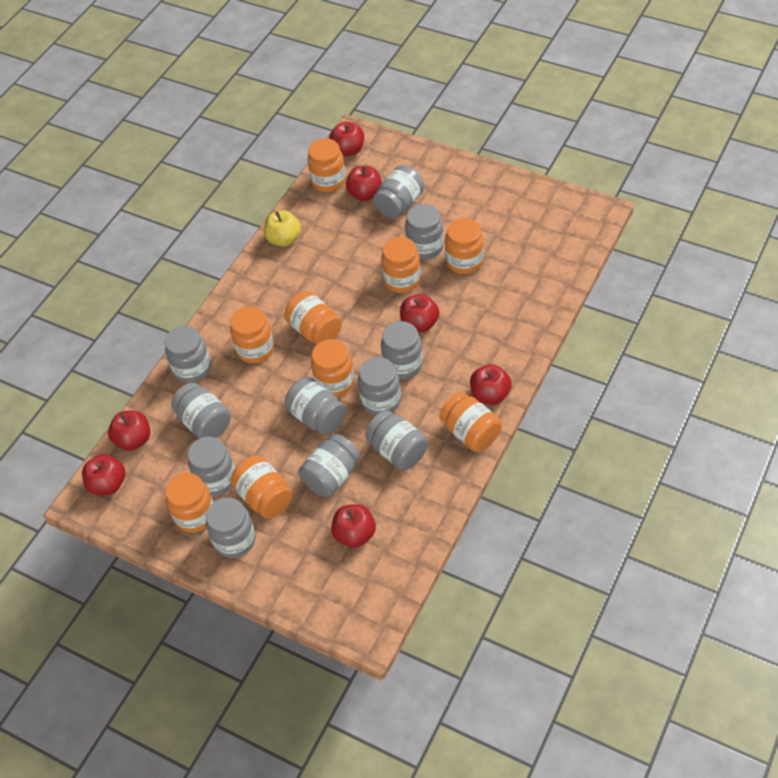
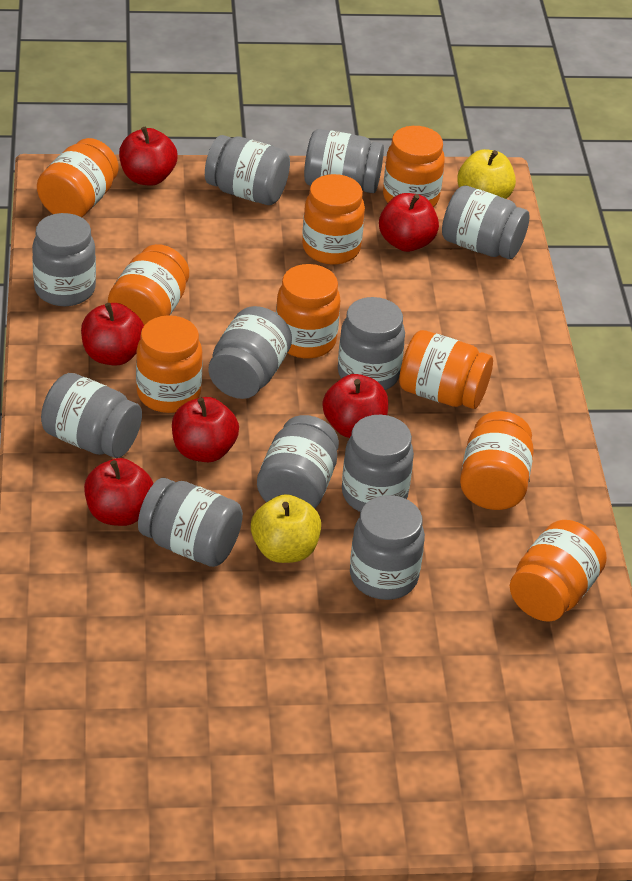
red apple: [82,454,125,495] [108,410,150,451] [329,122,364,156] [331,504,376,548] [346,165,382,201] [400,294,439,332] [470,364,512,405] = 7 -> [81,303,144,366] [84,458,154,526] [119,127,178,186] [172,397,239,462] [322,374,388,438] [379,193,439,252] = 6
yellow apple: [264,210,301,247] = 1 -> [251,494,321,563] [457,149,516,199] = 2

